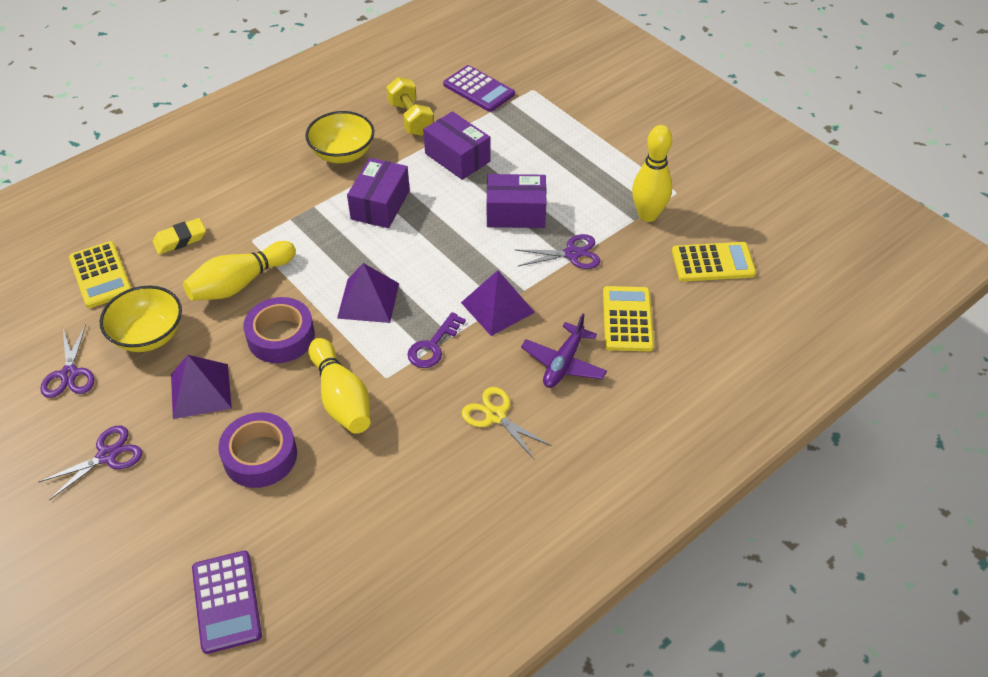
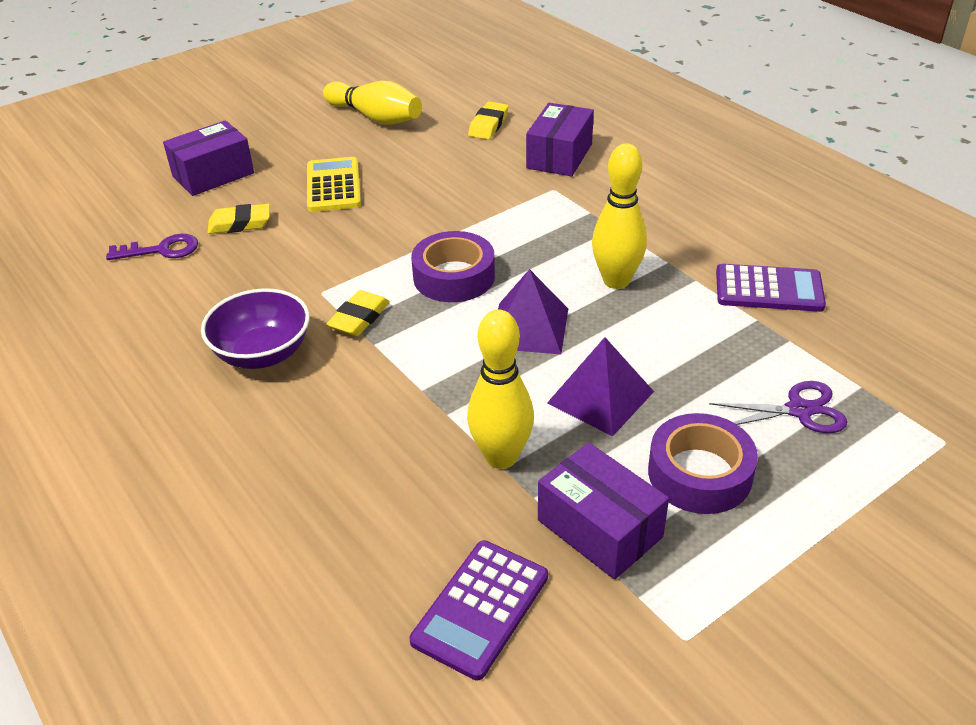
purple bowl: none = 0 -> [201,288,310,369] = 1
purple plane: [521,313,607,388] = 1 -> none = 0
purple pyramid: [171,355,232,419] [337,263,399,323] [461,270,535,336] = 3 -> [498,269,568,354] [547,337,654,436] = 2
purple scissors: [39,426,142,500] [40,324,94,398] [516,234,601,269] = 3 -> [709,381,847,433] = 1
yellow bowl: [100,286,182,352] [305,111,374,163] = 2 -> none = 0
yellow calculator: [69,241,131,308] [603,286,654,351] [672,242,756,282] = 3 -> [307,157,361,212] = 1
yellow dumbbell: [386,77,434,136] = 1 -> none = 0
yellow eraser: [153,218,206,254] = 1 -> [207,204,270,234] [326,290,390,336] [468,102,508,139] = 3
yellow scissors: [462,387,552,460] = 1 -> none = 0

